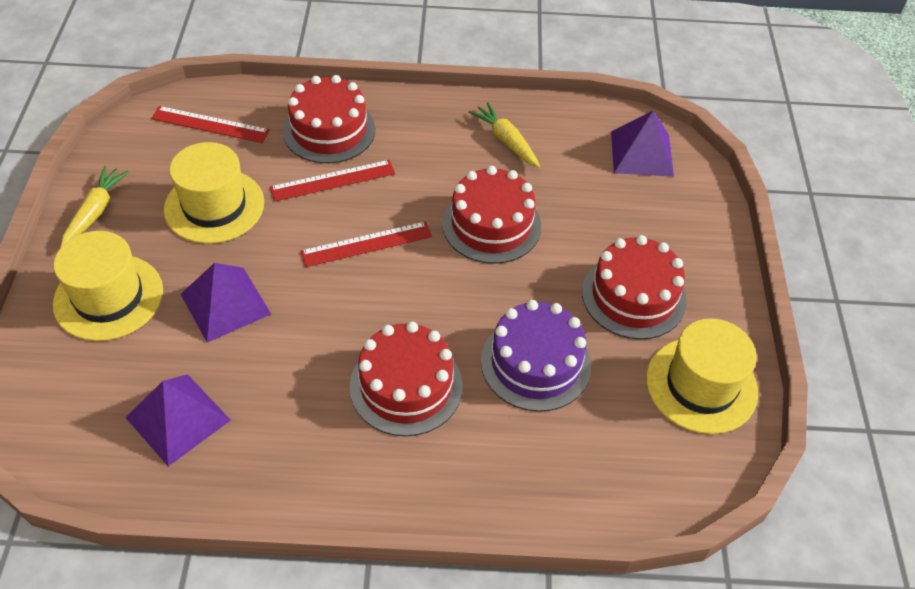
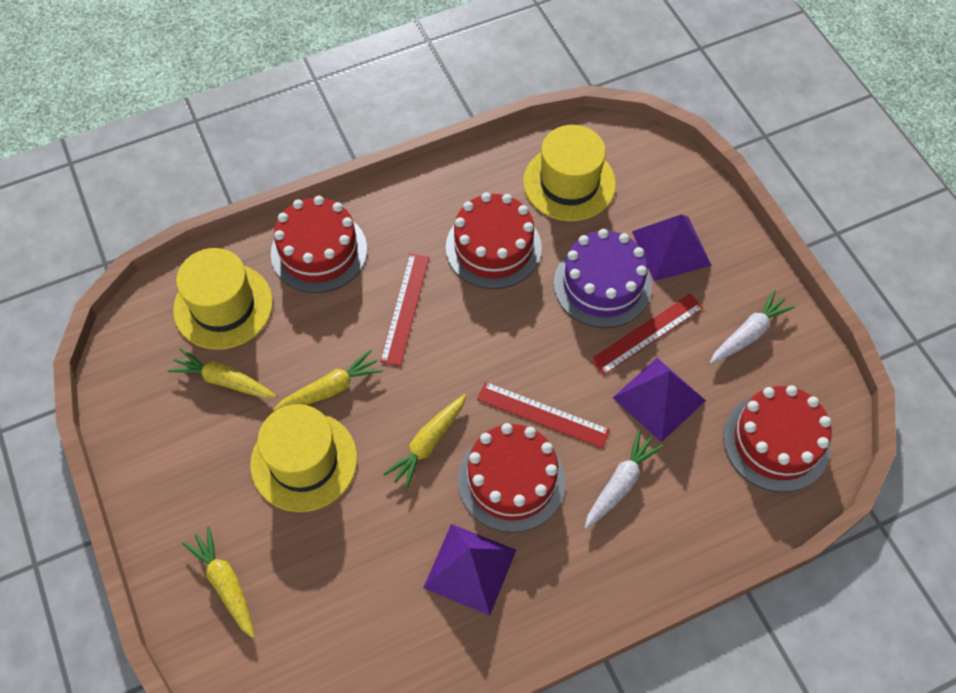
white carrot: none = 0 -> [584,430,663,529] [710,290,795,364] = 2
yellow carrot: [61,166,129,247] [469,102,540,168] = 2 -> [168,348,276,398] [182,526,255,638] [273,349,383,412] [383,394,466,491] = 4

